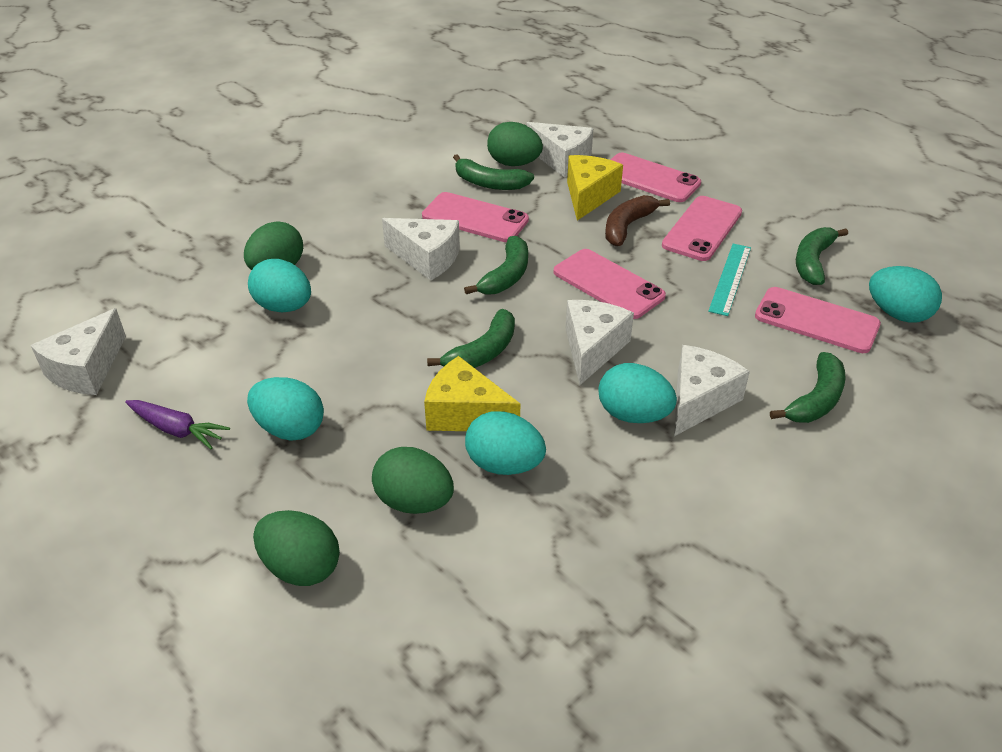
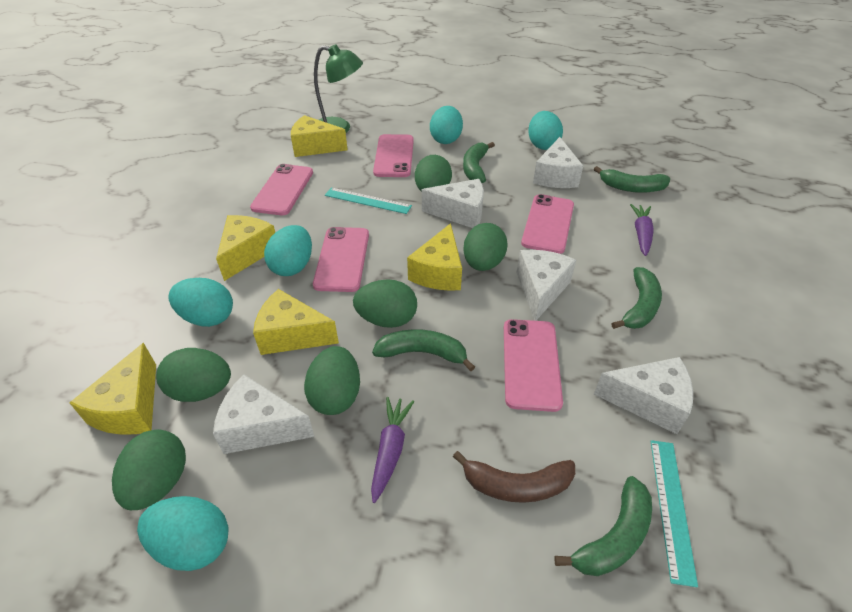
green egg: [244,221,303,270] [253,510,340,586] [372,447,454,514] [487,122,543,166] = 4 -> [112,430,186,510] [156,348,231,402] [304,346,360,415] [353,279,417,328] [415,155,452,192] [463,223,508,271] = 6
green lamp: none = 0 -> [314,44,363,133] = 1
purple carrot: [125,400,230,449] = 1 -> [371,397,414,503] [630,204,653,256] = 2
turquoise ruler: [708,244,751,316] = 1 -> [325,188,412,214] [650,440,698,587] = 2
yellow cheese: [424,356,520,431] [567,155,623,221] = 2 -> [69,343,156,435] [216,215,275,281] [253,289,339,355] [291,115,348,157] [407,223,462,291] = 5

